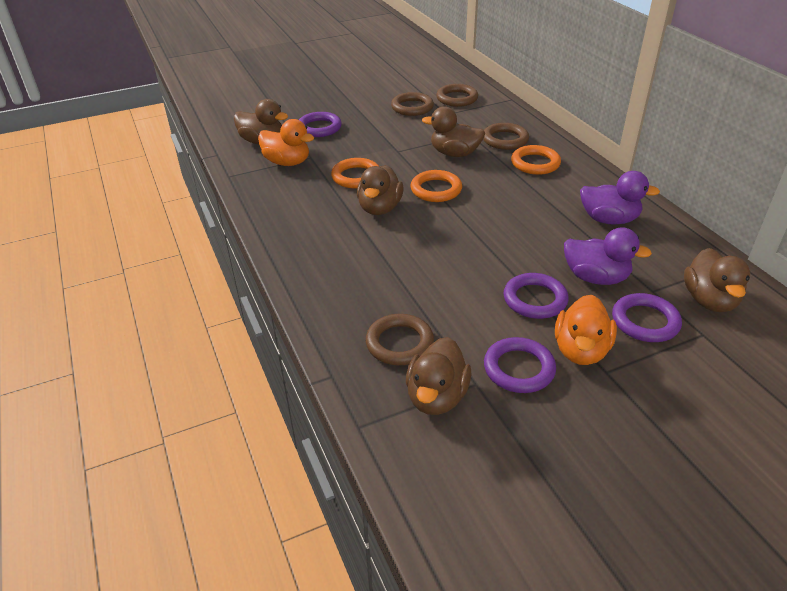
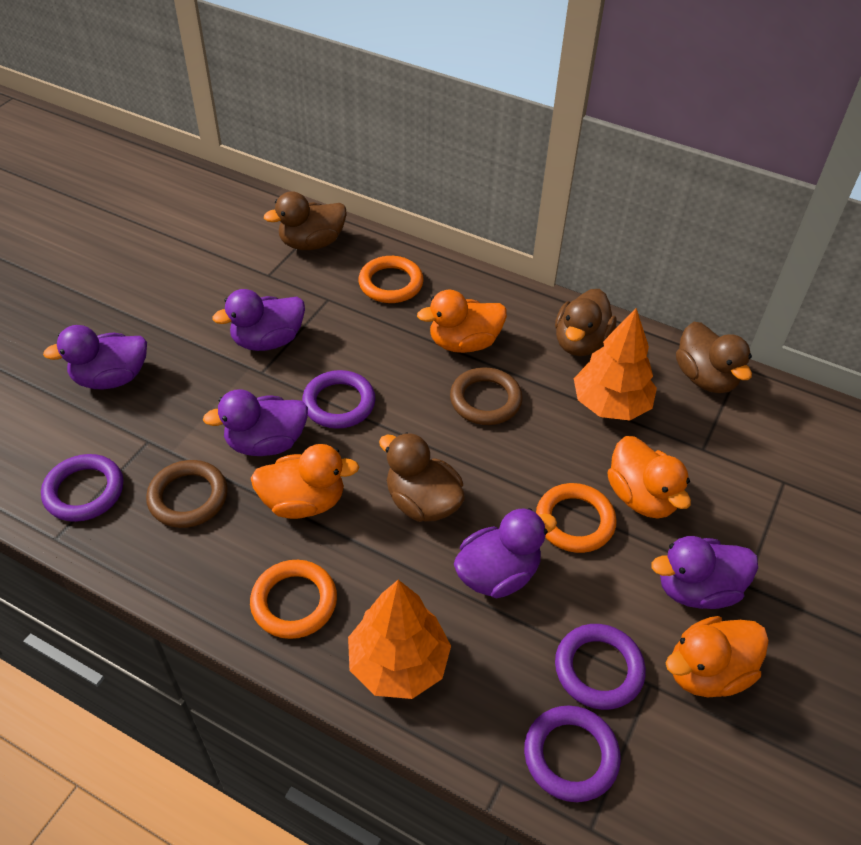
brown duck: [234,99,288,144] [357,165,404,215] [406,337,471,415] [422,106,485,157] [684,248,750,313] = 5 -> [264,191,347,250] [379,432,465,522] [555,289,617,356] [676,322,752,393] = 4
brown ring: [366,314,434,365] [391,92,434,116] [436,84,478,107] [483,123,529,150] = 4 -> [146,460,228,528] [450,367,523,425] = 2
orange duck: [258,119,314,166] [555,295,617,365] = 2 -> [251,444,359,519] [417,290,507,353] [608,436,691,518] [666,616,769,697] = 4
orange tree: none = 0 -> [348,580,451,699] [574,308,657,420] = 2
purple duck: [564,227,652,285] [580,171,660,225] = 2 -> [43,325,147,389] [203,389,308,456] [212,289,305,351] [454,508,557,598] [651,536,758,609] = 5

